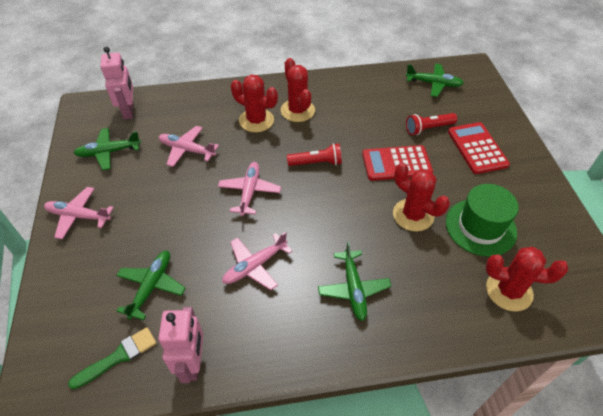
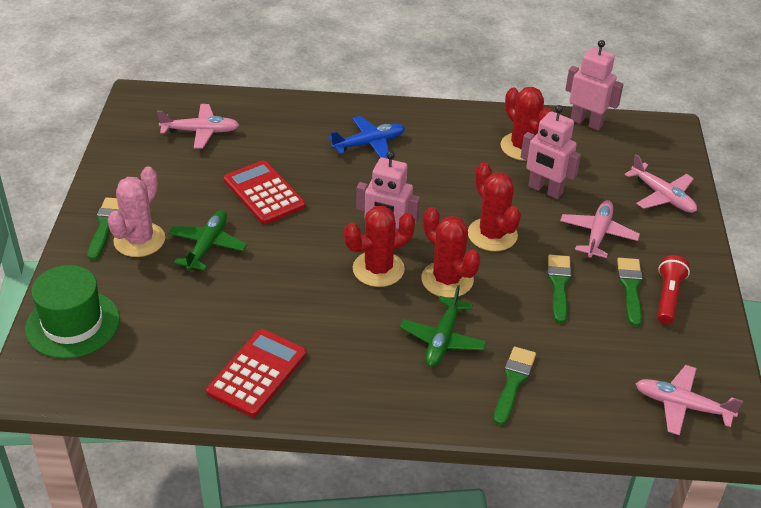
blue plane: none = 0 -> [329,116,405,158] = 1
green brush: [68,327,156,389] = 1 -> [87,197,119,260] [494,346,536,425] [547,255,572,323] [617,258,643,327] = 4
green plane: [74,128,141,170] [116,251,185,320] [318,241,391,321] [406,64,464,97] = 4 -> [168,210,247,271] [400,285,487,367] = 2
pink cactus: none = 0 -> [107,166,165,257] = 1
pink robot: [100,46,133,120] [158,307,203,383] = 2 -> [356,151,420,232] [521,105,581,199] [565,40,624,130] = 3
red flashlight: [287,143,342,166] [406,113,457,135] = 2 -> [657,255,690,325] = 1

